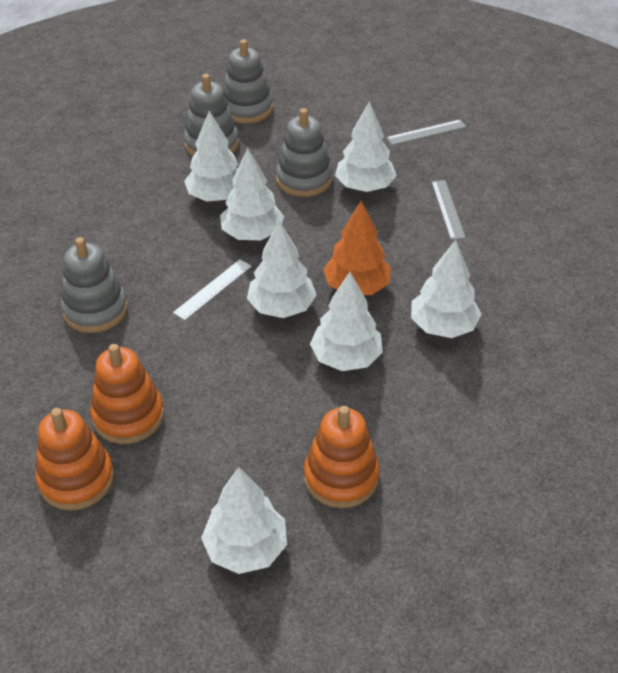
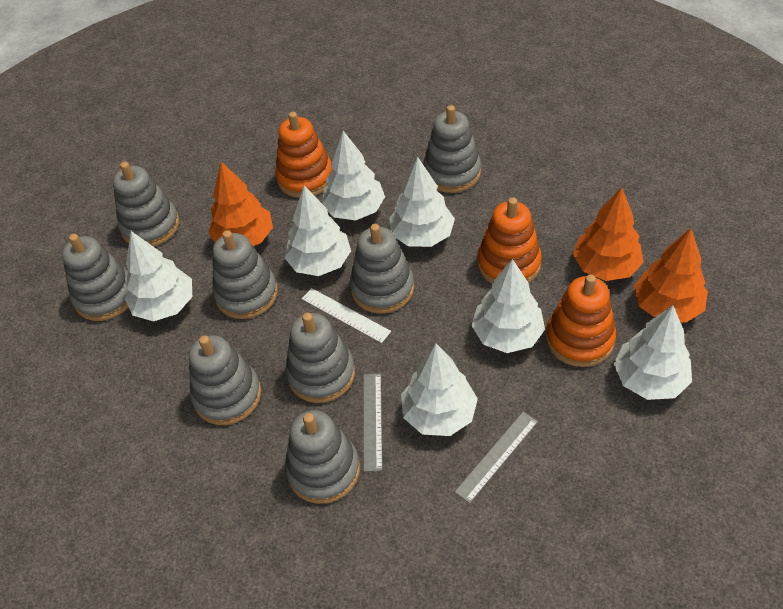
grey stacking toy: [61,237,128,333] [184,74,239,156] [223,39,273,124] [276,108,333,197] = 4 -> [62,234,129,321] [113,162,179,247] [189,335,261,425] [212,230,278,319] [285,313,355,403] [285,410,360,504] [349,224,414,314] [423,105,481,193] = 8
orange tree: [323,201,391,295] = 1 -> [208,162,273,246] [573,187,644,281] [634,228,708,323] = 3

